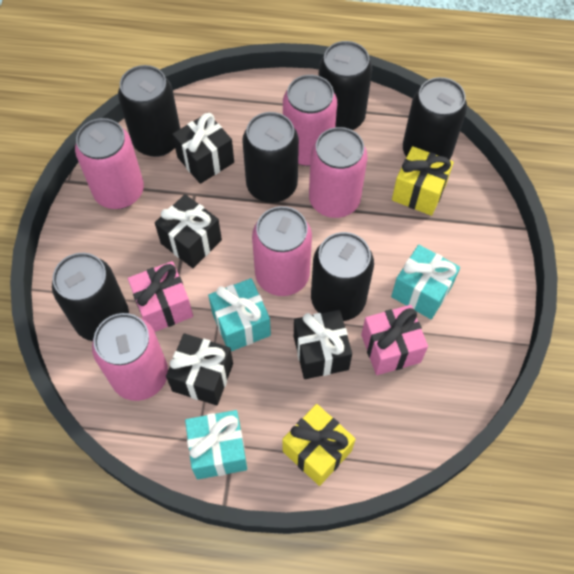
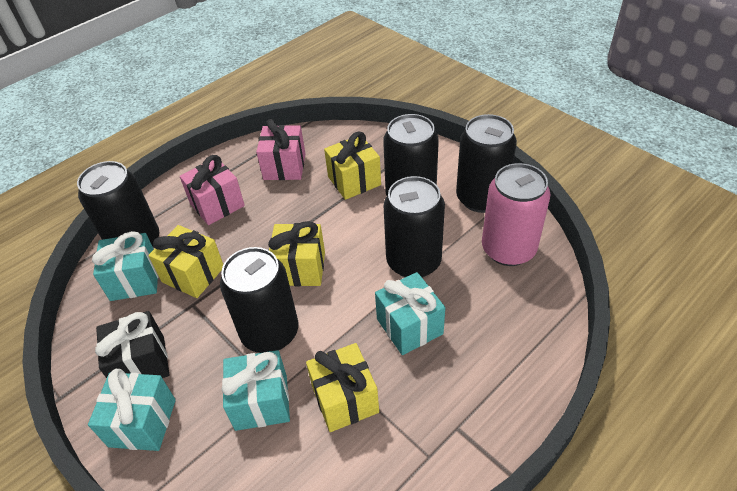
black can: [52,253,129,341] [118,65,180,157] [242,112,299,203] [311,232,374,321] [318,41,372,130] [403,77,467,160] = 6 -> [77,161,159,247] [220,247,299,353] [383,114,439,196] [384,176,445,278] [456,114,517,213] = 5
black gift: [155,194,222,268] [166,333,233,405] [172,113,234,184] [294,310,352,379] = 4 -> [95,311,170,378] = 1
pink can: [75,118,144,209] [92,313,168,401] [252,206,312,296] [283,75,337,166] [309,127,368,218] = 5 -> [482,163,551,266] = 1
turquoise gift: [185,410,247,479] [208,278,271,351] [391,245,460,319] = 3 -> [88,369,176,451] [92,231,159,301] [221,350,290,431] [375,272,445,355] = 4
yellow gift: [282,404,355,486] [392,146,454,216] = 2 -> [148,225,223,298] [268,221,325,286] [306,343,379,432] [324,132,381,200] = 4

